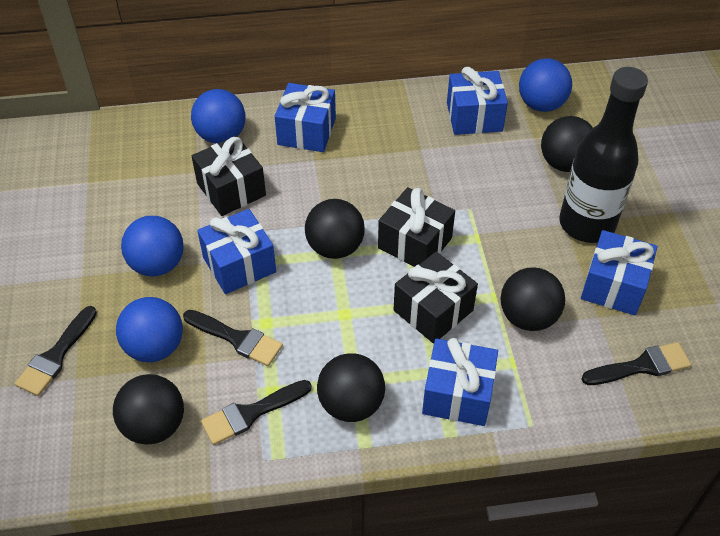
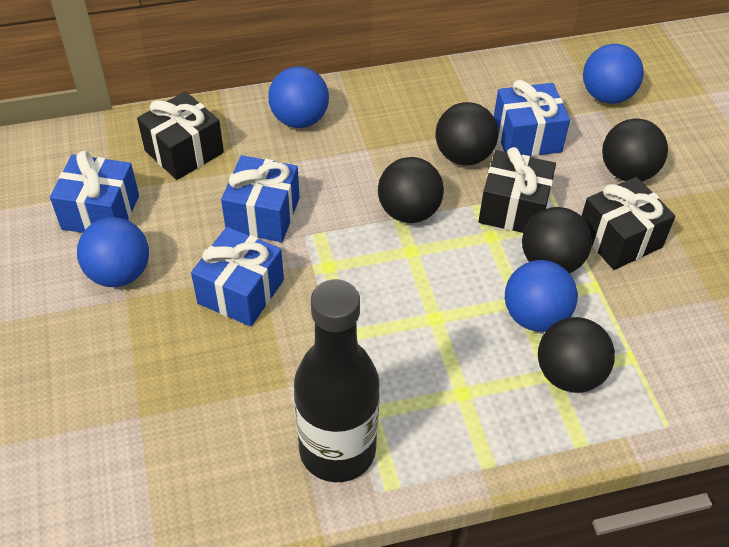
black brush: [15,306,97,396] [183,310,283,366] [201,380,312,445] [582,342,691,385] = 4 -> none = 0
blue gift: [197,209,276,294] [275,83,336,152] [422,338,498,426] [447,67,508,135] [581,230,658,315] = 5 -> [50,150,139,233] [191,227,284,326] [221,155,300,242] [494,80,570,157] = 4

